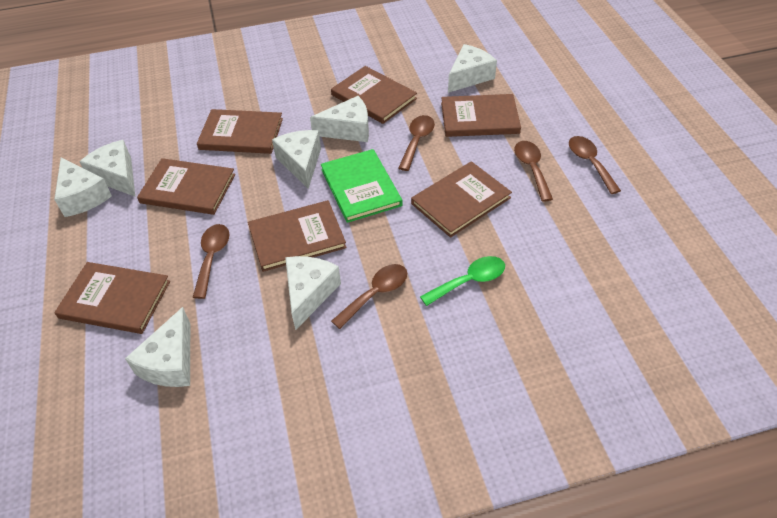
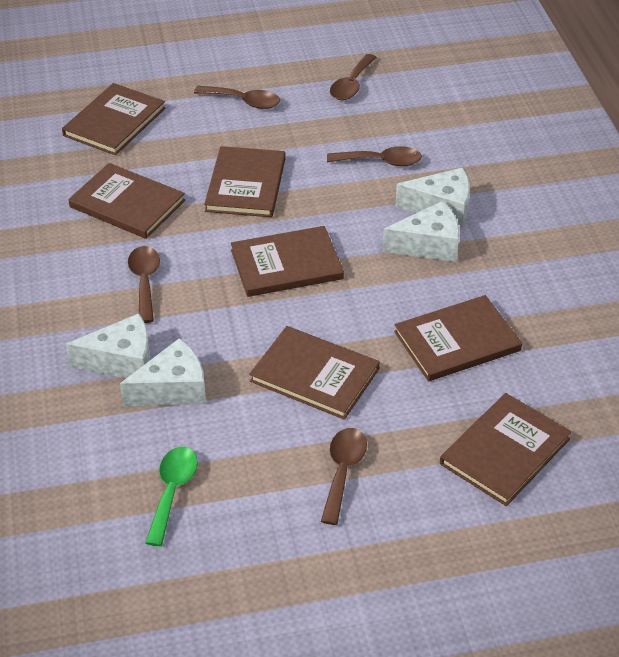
green book: [321,149,402,223] = 1 -> none = 0
white cheese: [54,157,112,217] [79,140,135,196] [125,307,190,387] [272,130,321,189] [285,256,341,330] [310,96,369,142] [448,44,497,93] = 7 -> [66,314,151,378] [120,338,206,406] [383,201,459,262] [395,168,470,227] = 4

